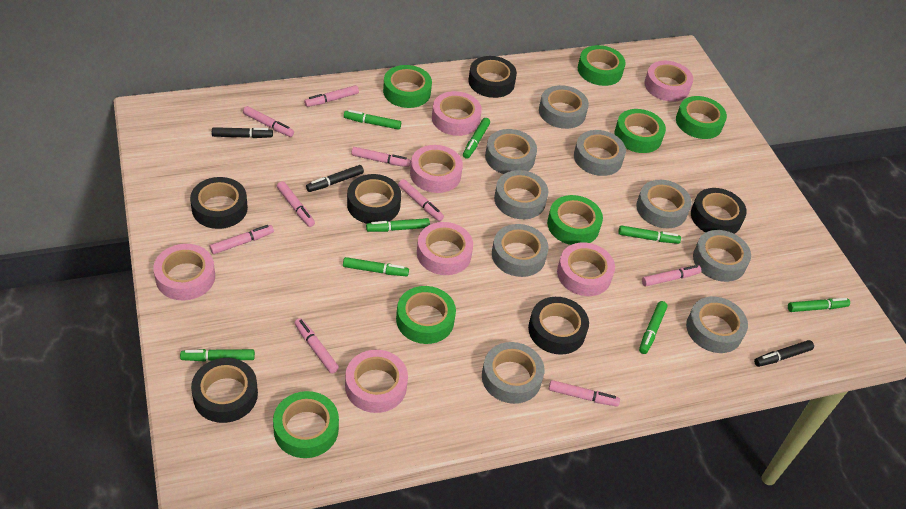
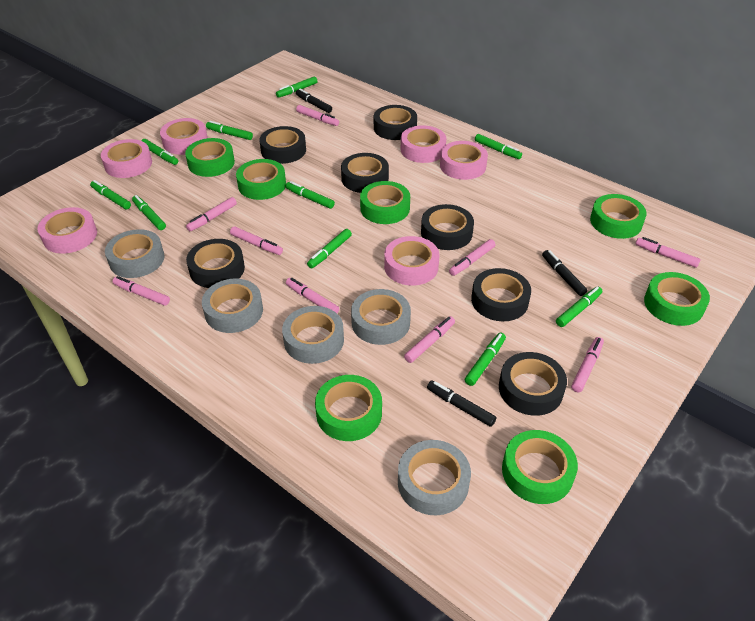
black tape: [190,177,248,229] [191,358,258,423] [347,174,401,224] [468,56,517,98] [528,297,589,355] [691,188,747,234] = 6 -> [186,239,245,288] [259,126,306,164] [341,153,389,193] [374,105,417,140] [421,204,474,250] [471,268,531,321] [499,352,567,416] = 7
green marker: [180,349,255,361] [343,257,409,276] [344,110,401,130] [366,218,430,232] [463,118,490,159] [618,225,681,244] [639,301,667,354] [788,298,850,312] = 8 -> [90,180,131,209] [132,195,166,230] [141,139,178,165] [206,121,253,140] [276,76,317,98] [286,181,335,209] [307,229,352,268] [465,333,506,386] [475,134,522,159] [556,287,602,327] = 10
grey tape: [482,342,545,404] [485,129,537,174] [492,224,549,277] [494,170,548,219] [539,85,589,129] [574,130,626,176] [636,180,692,228] [686,296,748,353] [693,230,751,282] = 9 -> [105,229,165,278] [202,279,263,333] [282,306,344,364] [351,289,411,345] [398,440,471,515] = 5
pink tape: [153,244,215,300] [345,350,408,413] [410,145,463,193] [417,222,473,275] [432,91,482,136] [557,242,615,296] [644,61,693,102] = 7 -> [37,207,97,254] [101,139,152,178] [160,118,208,155] [384,236,440,286] [401,125,446,163] [440,141,488,180] = 6

